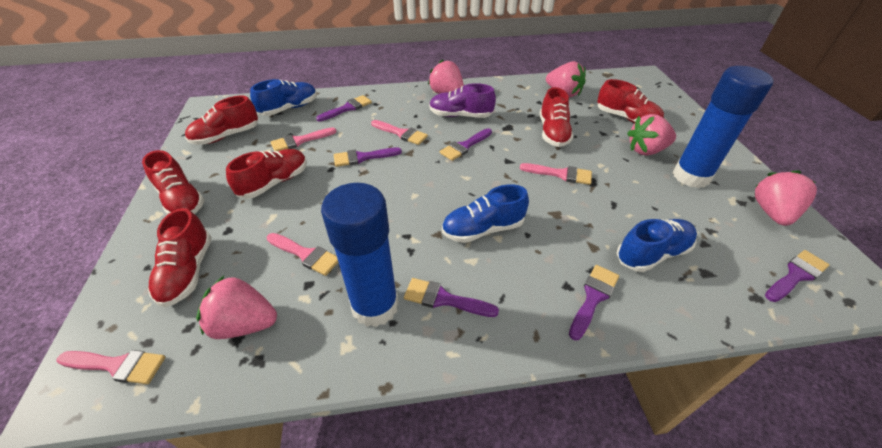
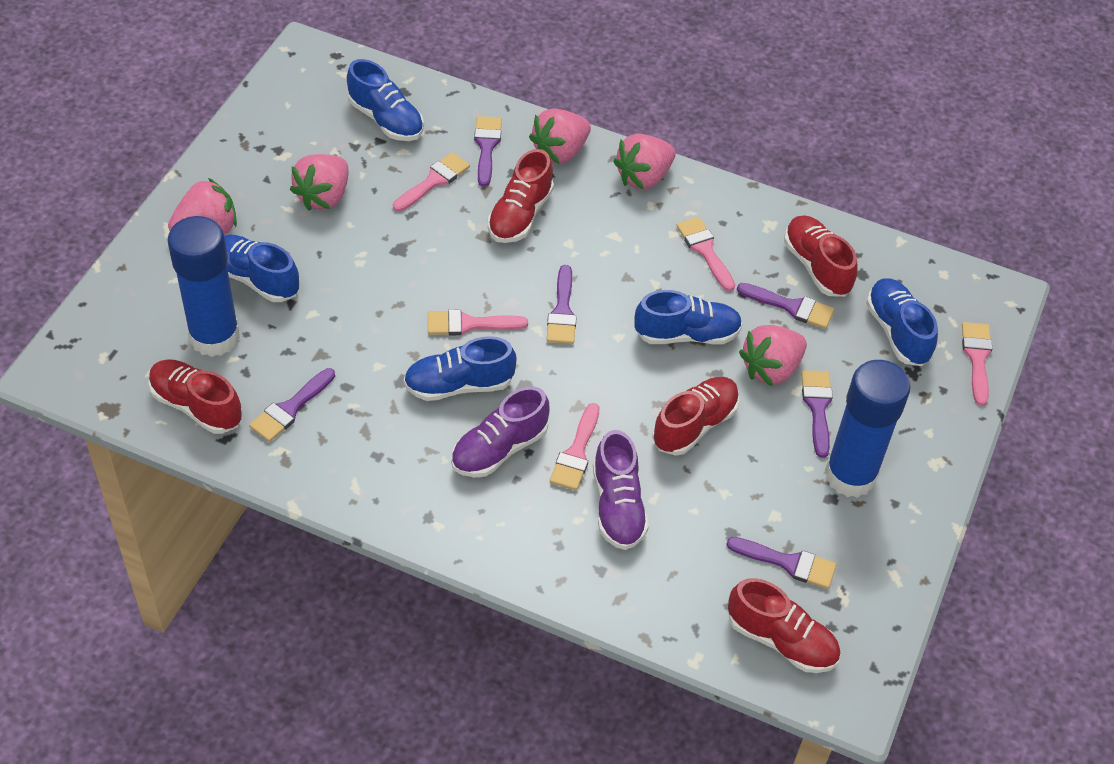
blue shoe: [250,79,317,116] [442,184,529,243] [616,219,697,272] = 3 -> [224,234,300,302] [347,59,424,141] [403,336,516,401] [634,290,743,345] [866,278,938,366] = 5
purple shoe: [429,83,496,118] = 1 -> [451,386,550,477] [593,430,649,550] = 2
red shoe: [142,150,205,215] [148,208,212,307] [185,96,258,145] [226,149,307,199] [540,87,573,147] [597,79,664,123] = 6 -> [148,359,243,434] [488,149,554,243] [652,377,739,456] [728,578,840,673] [784,215,858,297] = 5

